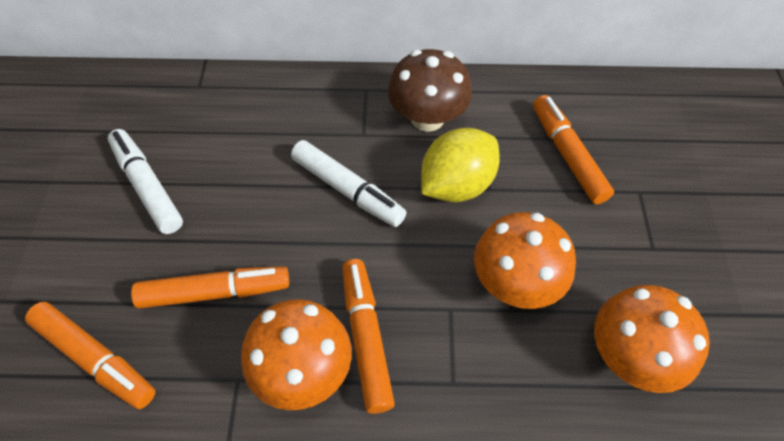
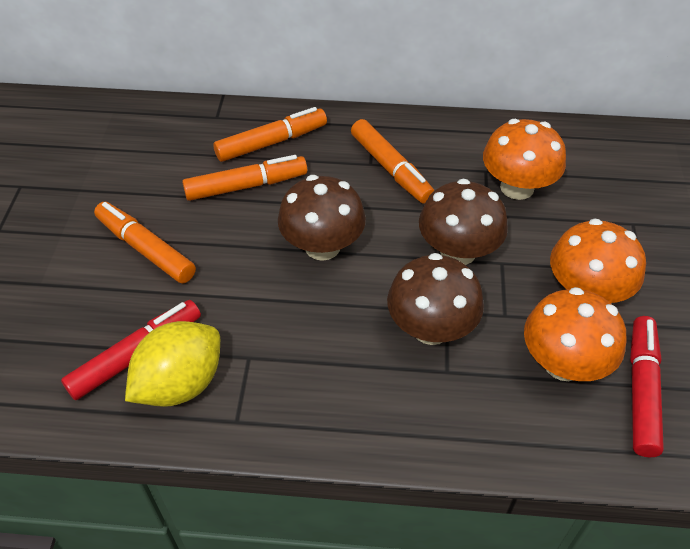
brown mushroom: [388,49,472,132] = 1 -> [278,175,366,261] [387,253,484,345] [419,179,508,265] = 3
red marker: none = 0 -> [61,300,201,400] [630,316,664,457] = 2
white marker: [108,129,183,234] [291,140,407,227] = 2 -> none = 0

